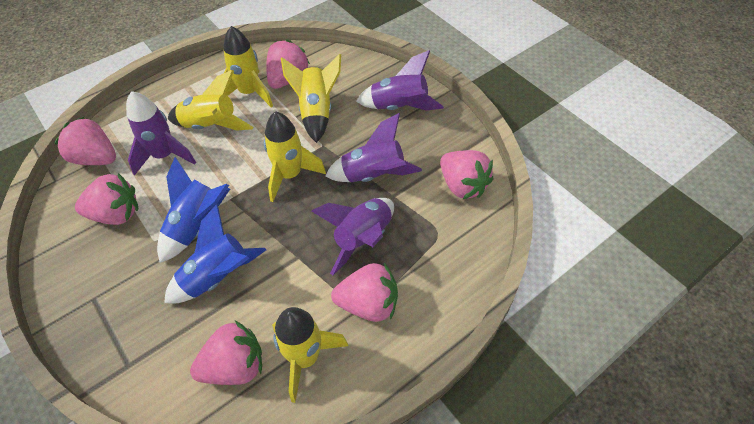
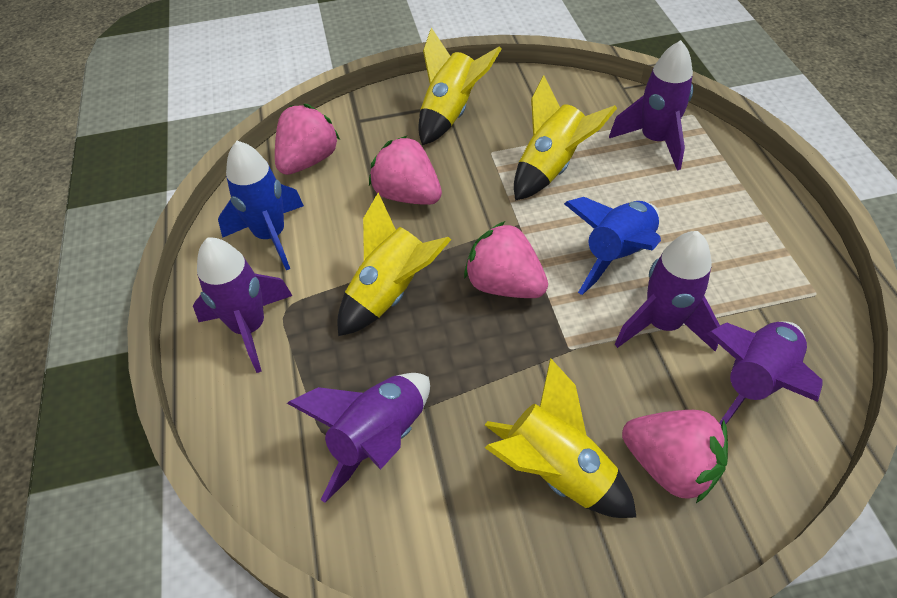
pink strawberry: [55,117,116,165] [75,173,138,225] [190,321,262,385] [266,39,310,89] [331,263,398,322] [440,150,494,199] = 6 -> [275,104,340,175] [369,135,442,205] [464,221,548,298] [622,410,728,503] = 4
purple rocket: [126,91,196,176] [312,198,394,275] [325,113,422,182] [356,50,444,110] = 4 -> [193,238,293,373] [287,373,430,503] [609,40,693,171] [615,231,720,351] [706,322,822,425] = 5
yellow rocket: [168,70,253,131] [223,26,273,108] [264,111,326,202] [272,307,348,403] [281,54,341,143] = 5 -> [337,192,451,336] [418,27,501,146] [485,358,637,518] [514,75,617,201] = 4

